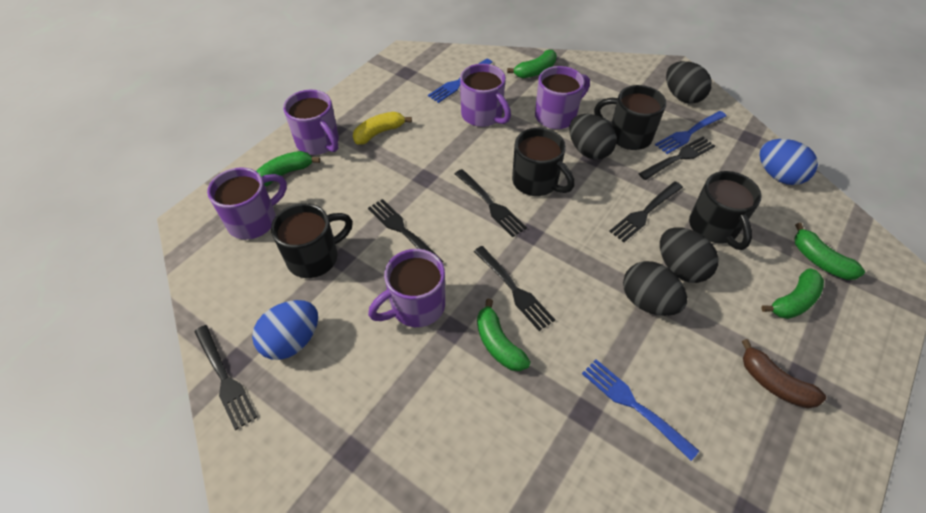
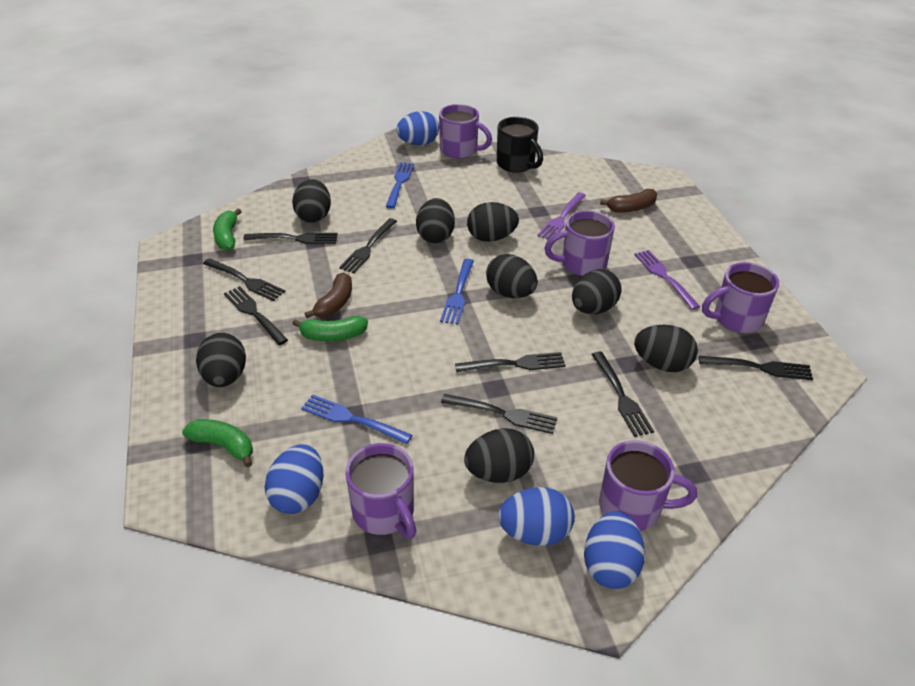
black egg: [569,114,617,160] [623,261,687,316] [660,227,718,283] [666,61,712,104] = 4 -> [196,333,246,387] [292,179,331,223] [416,198,455,243] [464,428,534,483] [467,202,519,242] [486,254,538,298] [572,269,622,314] [634,325,698,372] = 8
black fork: [194,325,257,430] [368,199,443,263] [455,169,527,237] [474,246,555,331] [609,181,683,242] [639,137,715,180] = 6 -> [203,258,285,301] [224,286,288,345] [243,233,338,244] [339,218,397,273] [441,394,558,434] [455,352,566,372] [591,352,654,437] [699,356,813,380] = 8
black mug: [271,203,353,278] [512,128,574,196] [594,85,666,150] [689,171,762,250] = 4 -> [497,117,543,173] = 1
blue egg: [252,300,318,360] [760,139,818,185] = 2 -> [265,444,323,514] [396,111,439,145] [498,487,575,546] [584,511,645,589] = 4
brown banana: [742,339,826,408] = 1 -> [304,273,352,318] [600,189,657,213] = 2
green banana: [256,151,320,187] [477,299,531,371] [507,50,557,78] [761,268,824,319] [794,223,865,280] = 5 -> [182,419,253,467] [213,208,242,251] [292,316,368,341] = 3
purple fork: none = 0 -> [537,192,586,239] [634,250,701,310] = 2
yellow banana: [353,112,412,145] = 1 -> none = 0

